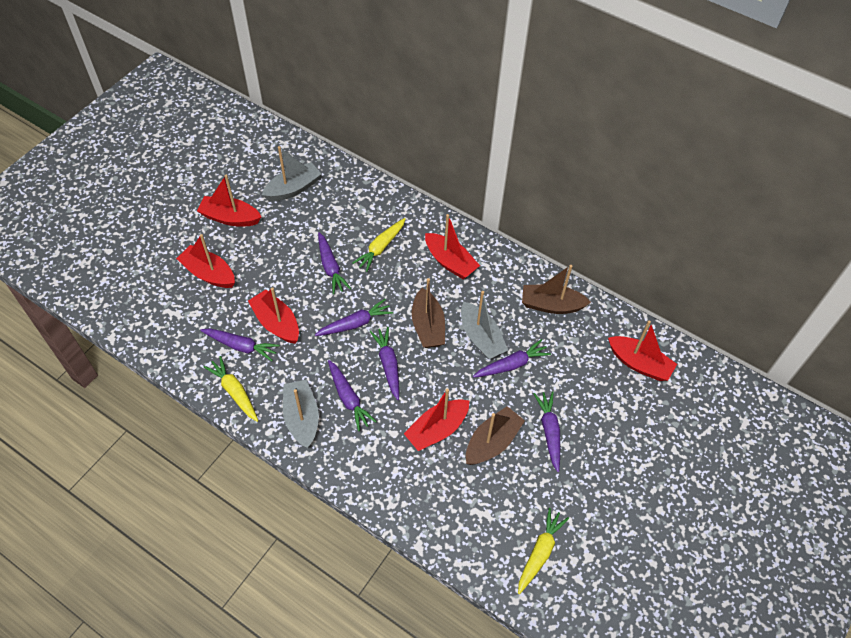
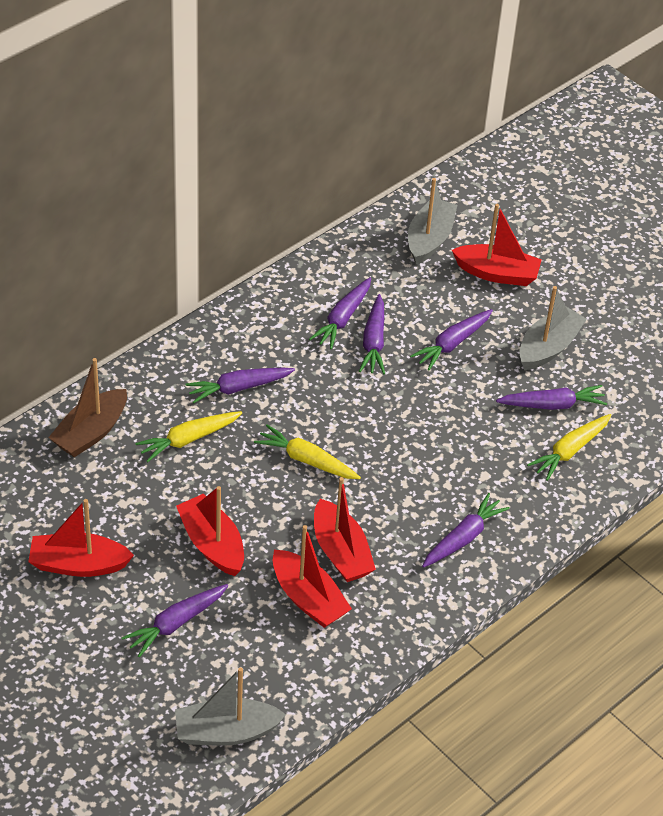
brown boat: [412,278,445,348] [466,406,525,465] [522,265,591,314] = 3 -> [48,358,127,457] = 1
red boat: [176,234,235,288] [197,175,261,227] [248,287,299,344] [404,389,470,451] [425,214,480,279] [608,320,677,381] = 6 -> [28,499,134,577] [176,486,244,576] [273,525,352,628] [314,477,376,582] [452,204,542,286] = 5

